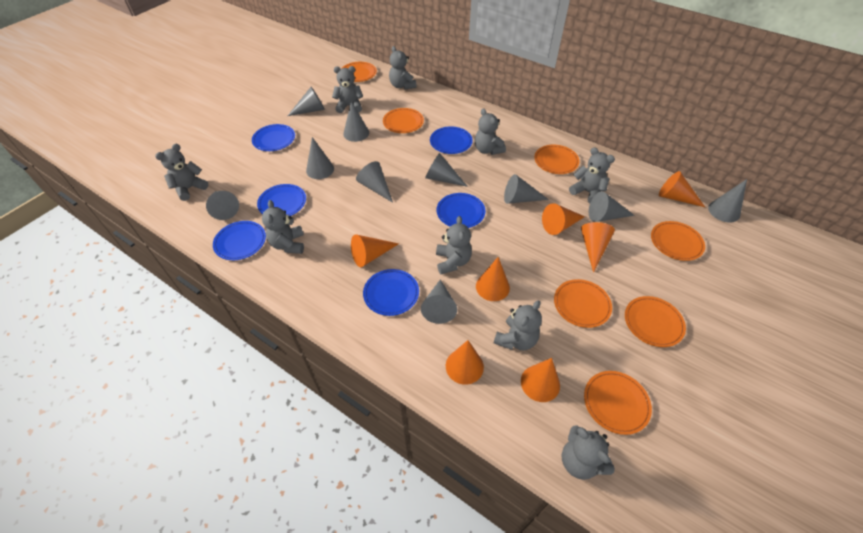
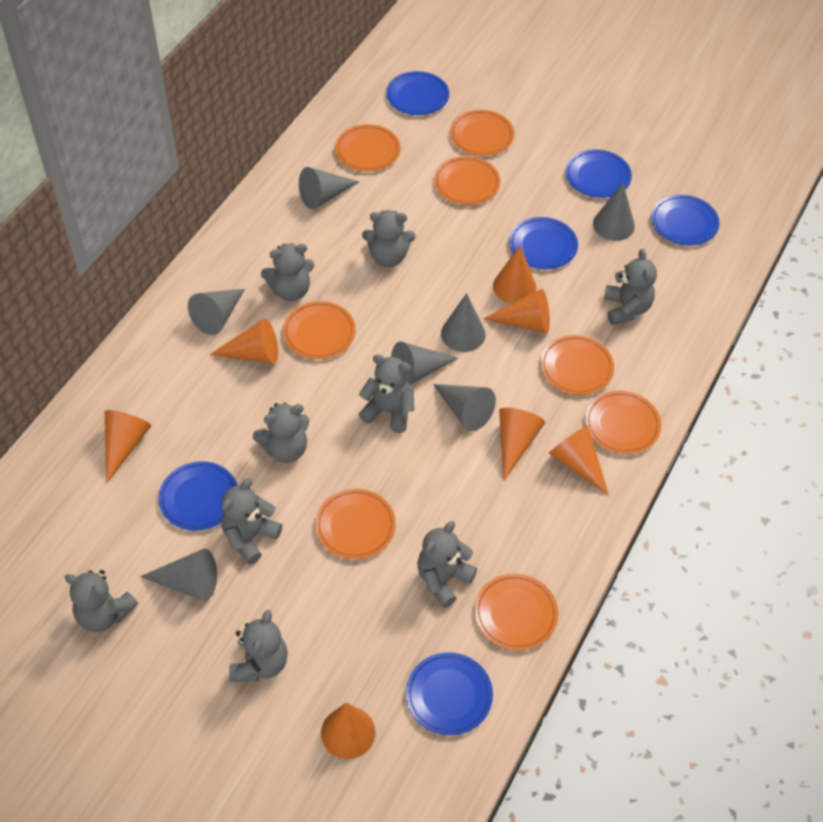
grey cone: [206,191,239,220] [288,87,325,116] [306,137,334,179] [343,101,369,142] [356,161,393,203] [421,279,457,324] [425,153,468,187] [504,174,549,204] [589,191,635,222] [708,179,747,223] = 10 -> [140,549,217,601] [188,289,245,335] [299,167,359,209] [391,341,458,385] [433,384,496,431] [441,293,485,352] [593,183,635,241] = 7
orange plate: [341,62,377,82] [383,108,424,133] [534,145,580,174] [554,279,612,328] [584,371,652,435] [625,296,686,347] [651,221,705,261] = 7 -> [283,301,356,359] [315,489,396,559] [335,124,401,171] [434,156,500,205] [450,110,514,156] [475,574,558,650] [540,335,614,395] [585,391,661,454] = 8

